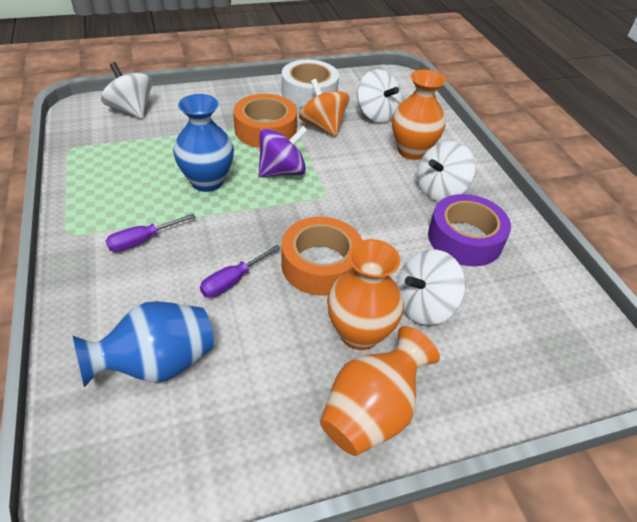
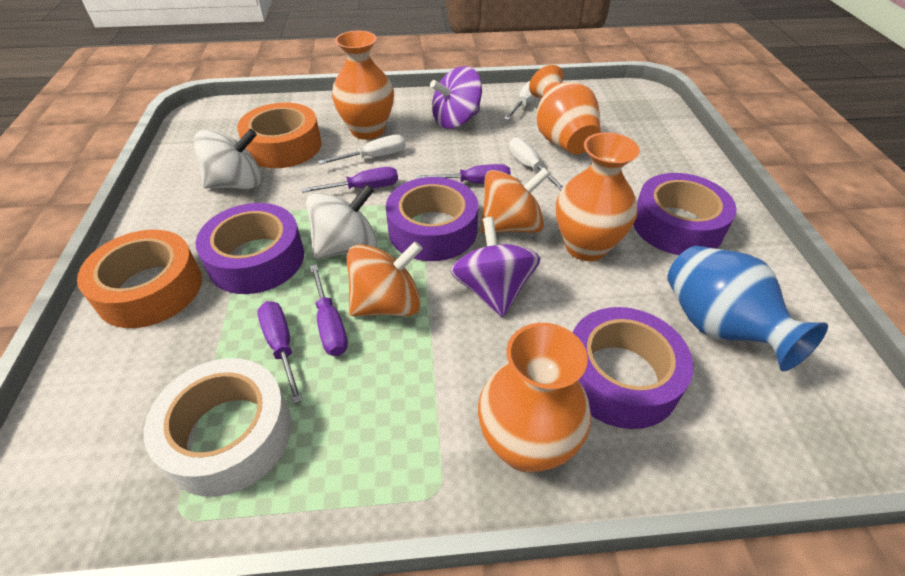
blue vase: [73,301,214,387] [173,94,234,192] = 2 -> [667,246,828,372] = 1
orange spinning top: [299,79,350,137] = 1 -> [347,241,423,316] [480,168,550,233] = 2
orange vase: [320,326,440,456] [327,239,404,350] [392,69,446,160] = 3 -> [332,31,394,140] [478,323,591,472] [529,65,601,154] [556,132,640,261] = 4
purple screwdriver: [106,214,196,252] [200,245,280,297] = 2 -> [257,301,303,404] [302,167,398,193] [310,264,348,356] [416,164,511,184] = 4
purple spinning top: [259,126,308,177] = 1 -> [430,66,482,129] [450,217,540,317] = 2
purple tape: [428,194,511,266] = 1 -> [196,203,304,294] [386,177,478,261] [572,307,693,429] [633,173,737,255] = 4
white screwdriver: none = 0 -> [318,135,406,165] [503,80,536,120] [509,137,564,191] = 3
white spinning top: [101,62,153,119] [357,69,402,123] [396,249,465,325] [417,141,475,201] = 4 -> [193,129,261,189] [306,184,377,259] = 2

